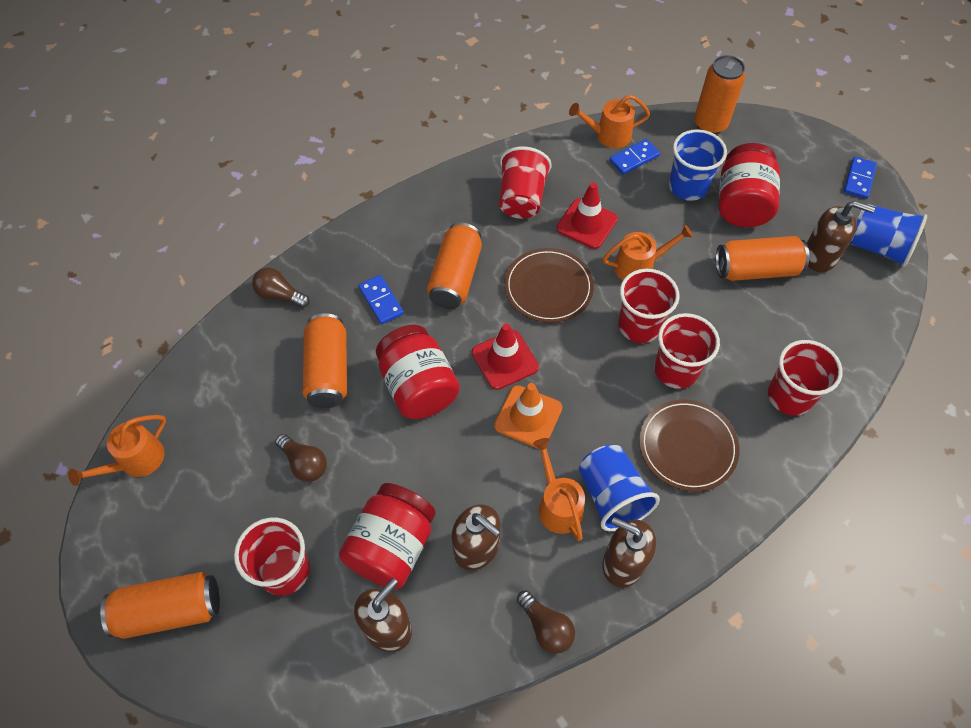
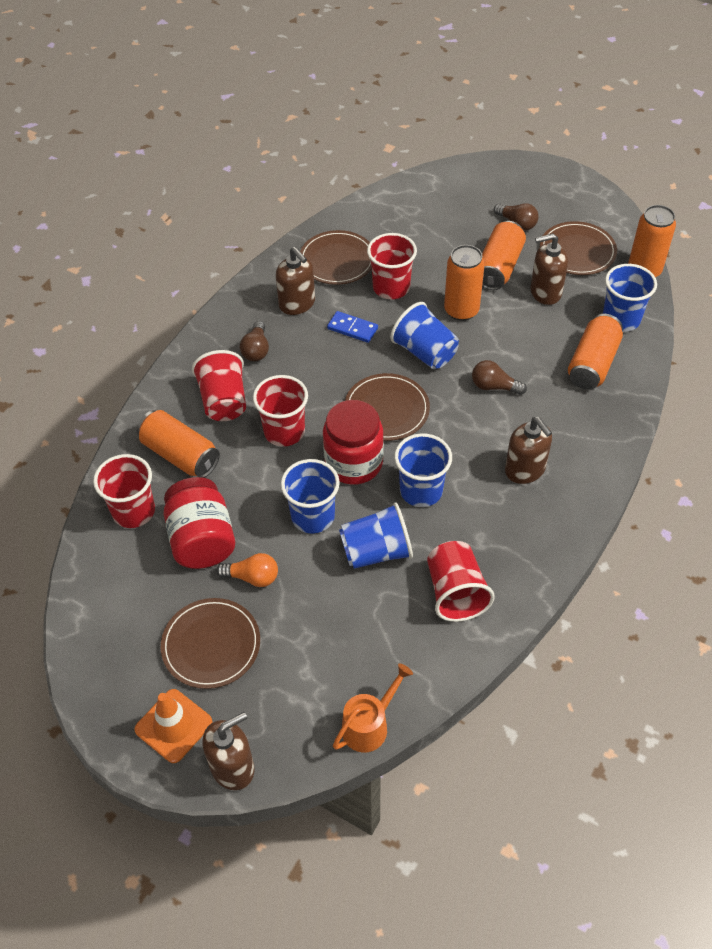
blue cup: [579,445,660,531] [669,129,727,201] [851,204,927,267] = 3 -> [281,459,340,534] [339,502,413,569] [390,302,459,369] [394,433,452,507] [603,264,657,332] = 5
blue domino: [359,275,404,324] [610,139,660,175] [844,156,877,199] = 3 -> [327,311,378,343] = 1
brown plate: [504,248,594,323] [639,399,740,492] = 2 -> [161,598,260,689] [300,230,372,285] [345,373,430,441] [540,221,617,275] = 4
orange light bulb: none = 0 -> [216,553,278,587] = 1
orange watering can: [68,415,166,486] [533,438,585,541] [569,95,650,148] [603,225,693,280] = 4 -> [333,663,413,752] = 1
red jar: [339,483,436,589] [376,325,460,419] [719,143,780,227] = 3 -> [164,477,235,569] [323,400,384,485] = 2
red traffic cone: [472,323,539,390] [556,182,618,249] = 2 -> none = 0

